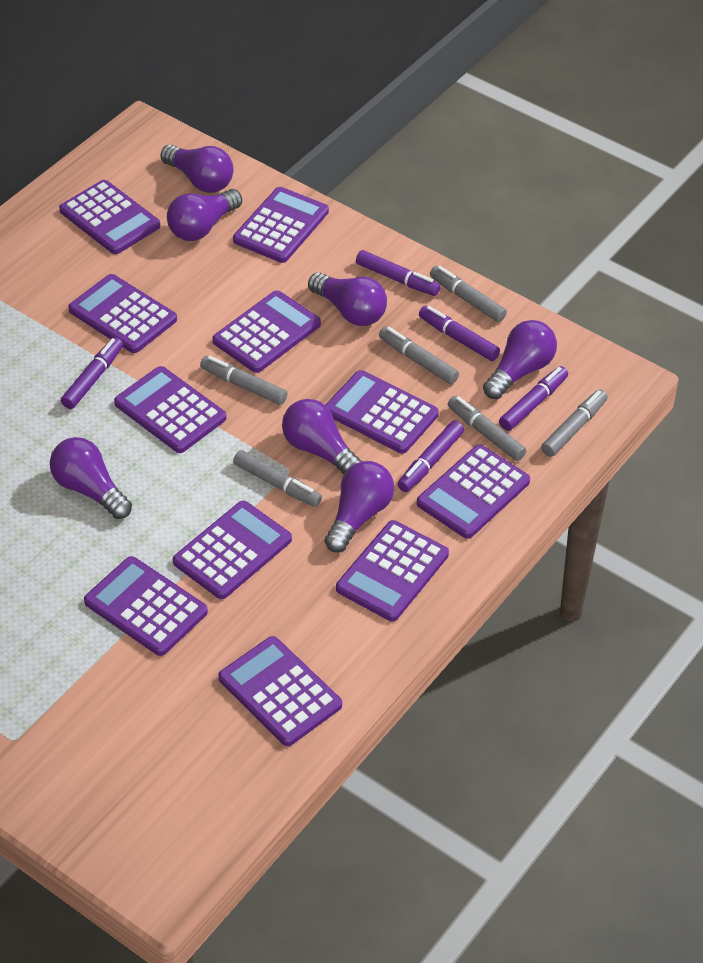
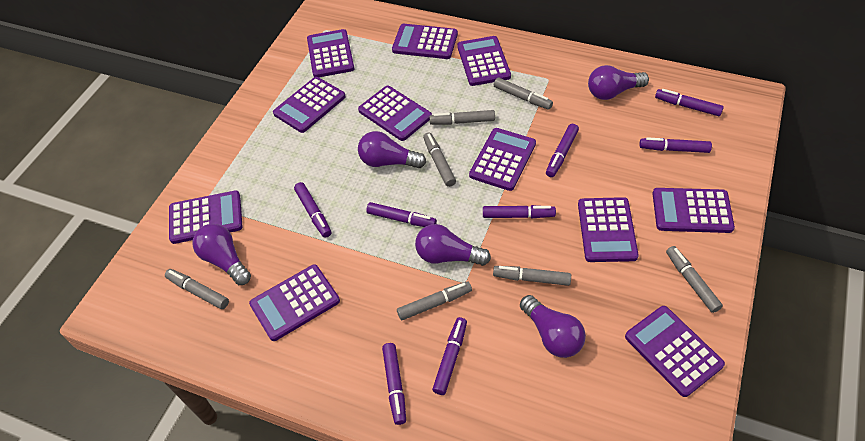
grey marker: [200,356,288,405] [233,450,322,507] [379,327,459,384] [430,266,507,322] [448,396,526,461] [541,389,608,457] = 6 -> [165,269,229,309] [397,281,472,320] [423,133,456,187] [429,110,495,125] [493,266,571,286] [494,78,553,110] [666,246,723,313] = 7
purple light bulb: [50,437,132,519] [161,145,233,193] [167,189,242,241] [282,399,362,474] [308,272,387,326] [324,461,394,553] [483,320,557,399] = 7 -> [193,224,251,285] [358,131,426,168] [415,224,491,266] [520,295,586,358] [588,65,649,100] = 5
purple marker: [61,337,123,409] [356,250,441,296] [398,421,464,492] [419,306,500,361] [499,366,568,431] = 5 -> [294,182,331,238] [366,202,437,227] [382,343,406,425] [432,317,467,395] [483,205,556,218] [546,124,579,177] [639,137,712,153] [655,89,724,116] = 8

